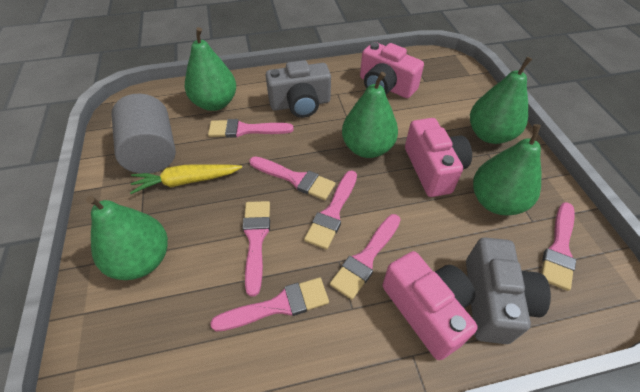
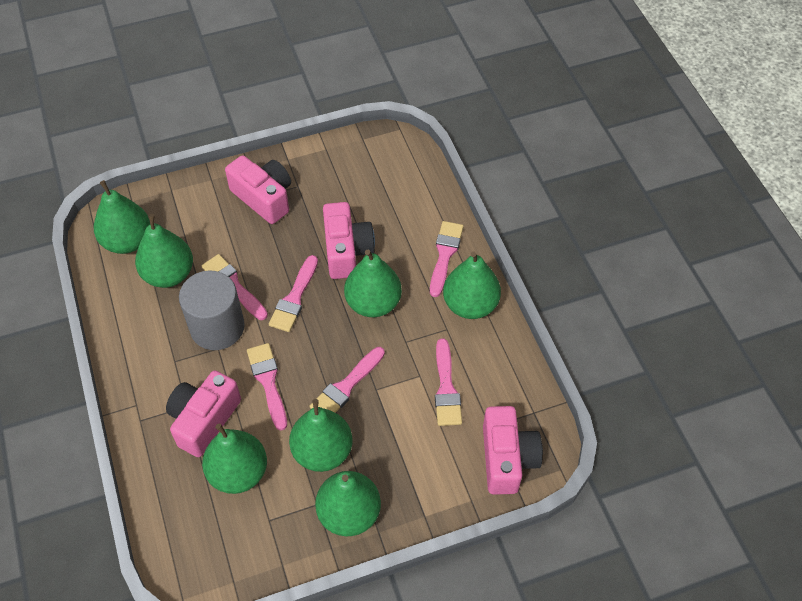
green pear: [86,196,168,280] [185,27,236,111] [342,72,398,158] [470,57,532,144] [473,124,541,216] = 5 -> [94,180,150,254] [135,214,193,288] [202,424,267,494] [289,399,352,472] [315,471,381,536] [344,250,402,317] [443,251,501,319] = 7
grey camera: [266,60,331,118] [466,237,551,344] = 2 -> none = 0
pink brush: [208,119,294,138] [210,277,329,331] [243,201,270,297] [249,156,335,200] [304,170,357,250] [330,214,401,300] [541,202,576,291] = 7 -> [201,254,268,320] [247,343,287,431] [269,255,318,332] [310,347,385,413] [430,221,464,297] [435,338,462,426] = 6
pink camera: [360,42,424,98] [383,251,478,360] [405,118,472,197] = 3 -> [166,370,241,457] [225,155,291,224] [323,202,375,279] [483,406,543,495] = 4
yellow carrot: [130,165,242,194] = 1 -> none = 0

